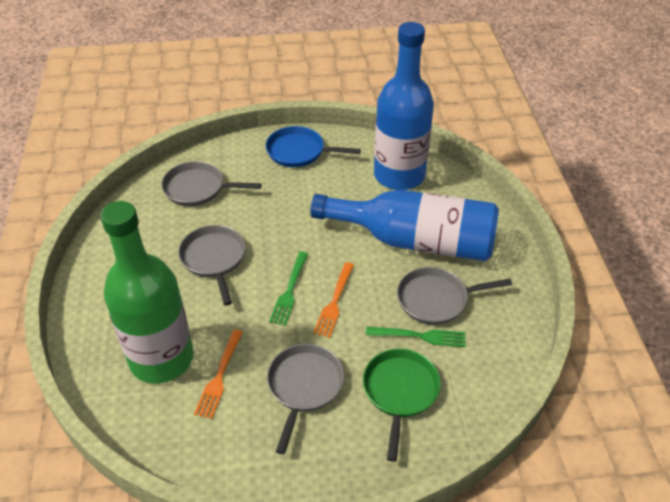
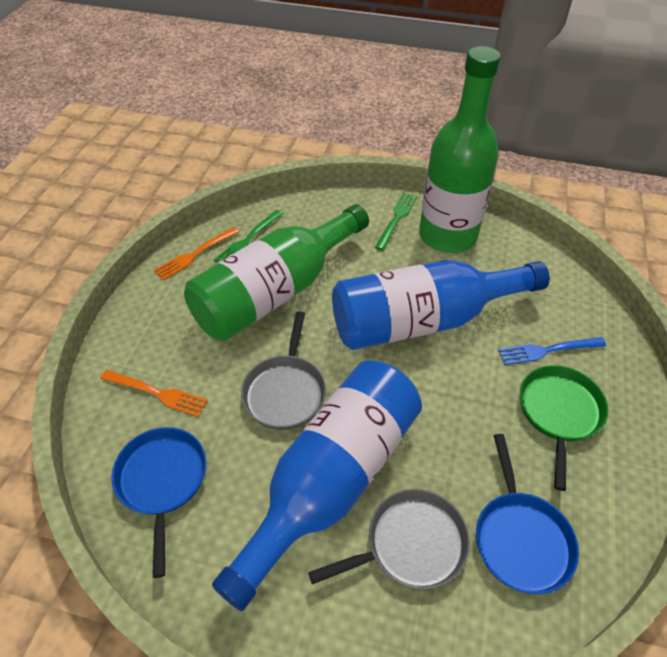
blue fork: none = 0 -> [498,337,606,365] = 1
blue pan: [266,126,361,167] = 1 -> [111,427,207,578] [476,434,579,594] = 2
green bottle: [100,201,194,383] = 1 -> [184,204,369,341] [419,46,500,253] = 2
grey pan: [161,161,262,206] [178,225,245,306] [267,344,344,454] [397,267,512,325] = 4 -> [241,311,326,430] [308,489,470,589] = 2

